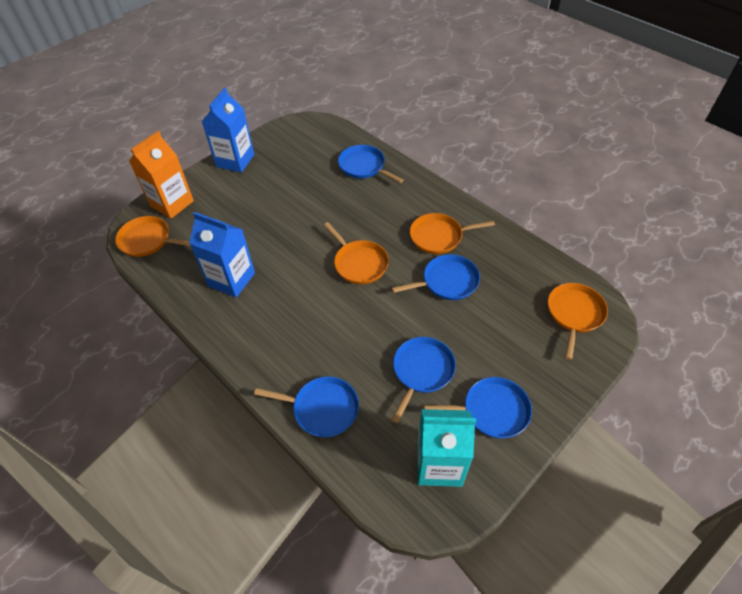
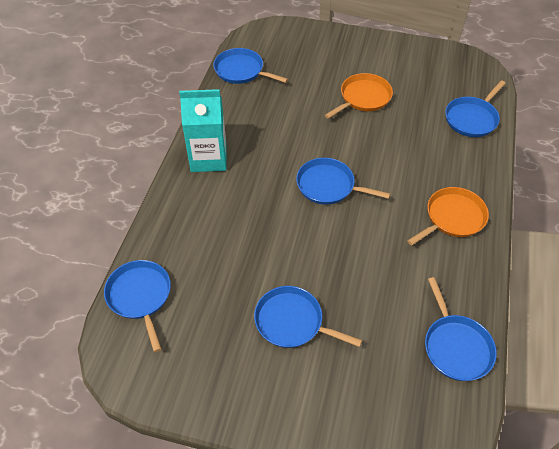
blue carton: [189,212,255,297] [202,88,254,173] = 2 -> none = 0
blue pan: [254,376,359,437] [338,145,404,183] [391,337,456,423] [392,254,480,300] [424,377,532,438] = 5 -> [104,260,171,352] [213,48,288,84] [254,286,362,348] [296,158,390,205] [425,277,497,381] [445,81,506,137] = 6
orange carton: [129,131,194,219] = 1 -> none = 0
orange pan: [115,216,191,257] [324,222,389,284] [410,213,495,254] [548,283,608,360] = 4 -> [325,73,393,119] [407,187,489,245] = 2

